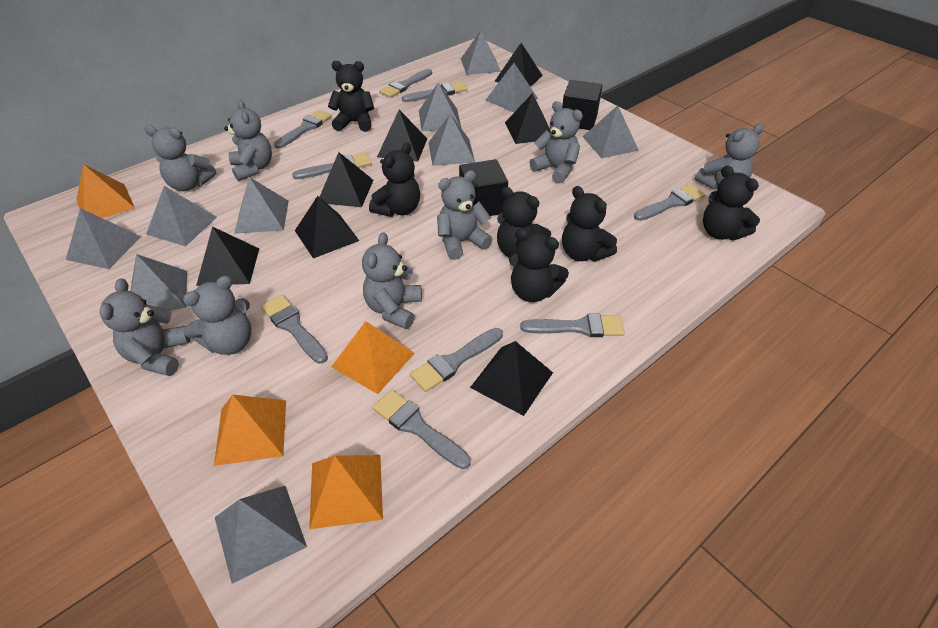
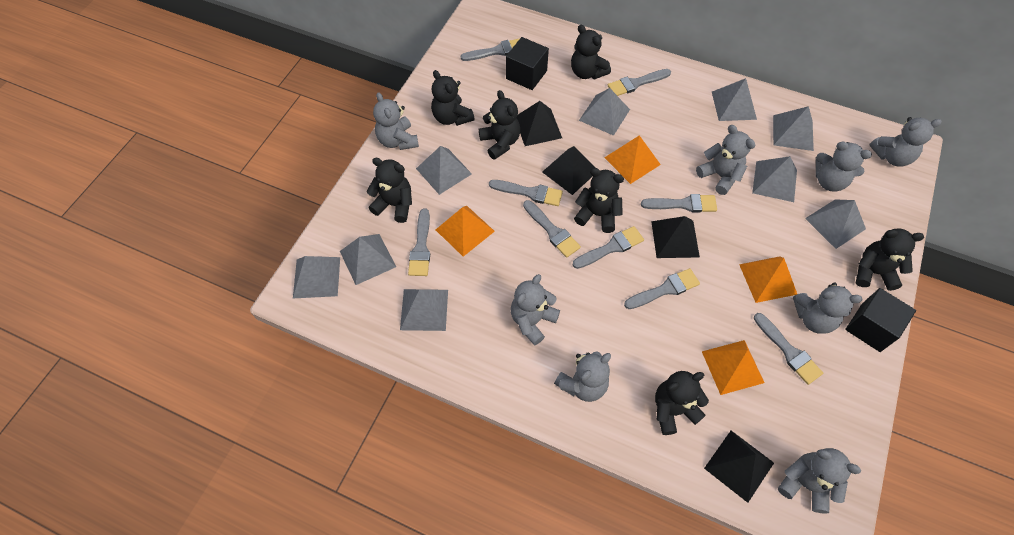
black pyramid: [196,227,259,286] [295,196,359,258] [320,152,374,207] [377,110,428,162] [470,341,553,416] [495,43,543,87] [505,93,551,144] = 7 -> [517,101,562,146] [542,146,595,195] [651,216,700,258] [704,431,774,503] = 4
black teddy bear: [328,61,374,132] [369,142,420,217] [497,187,551,258] [509,229,569,302] [562,186,617,262] [703,165,760,240] = 6 -> [366,158,412,223] [431,70,475,126] [479,90,520,160] [571,25,611,79] [574,168,624,233] [655,371,709,435] [856,229,924,291] = 7
grey pyramid: [66,208,141,269] [131,254,187,310] [146,186,217,246] [215,486,307,584] [234,177,289,234] [419,82,461,132] [429,114,475,166] [461,30,501,75] [486,63,538,113] [582,105,639,158] = 10 -> [293,256,340,298] [340,234,396,285] [400,289,448,331] [416,146,472,195] [579,88,630,136] [712,78,757,121] [752,156,797,202] [773,106,814,151] [805,199,866,249] = 9

